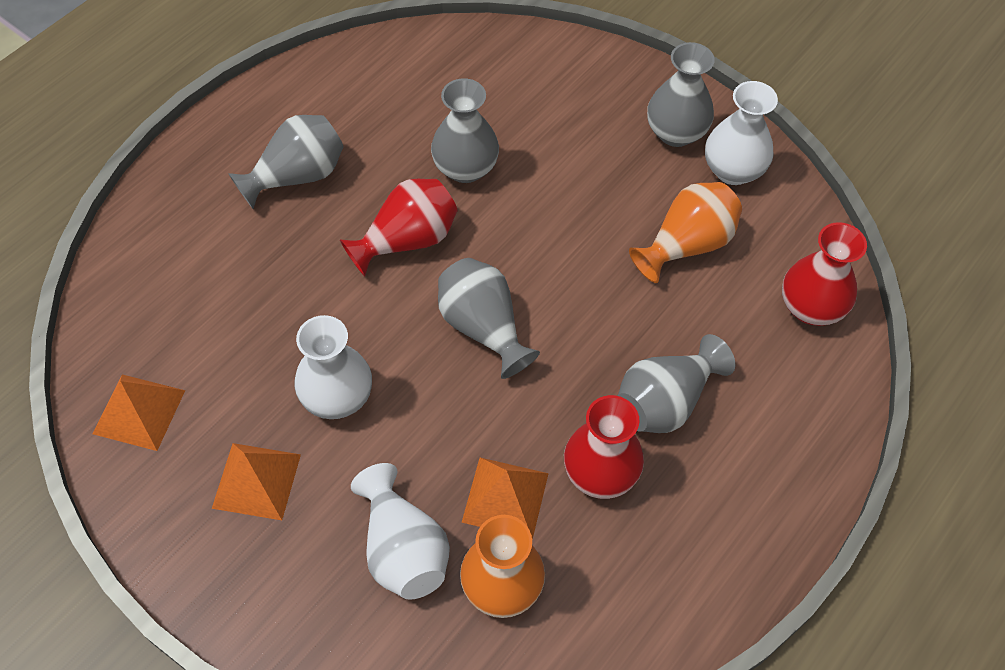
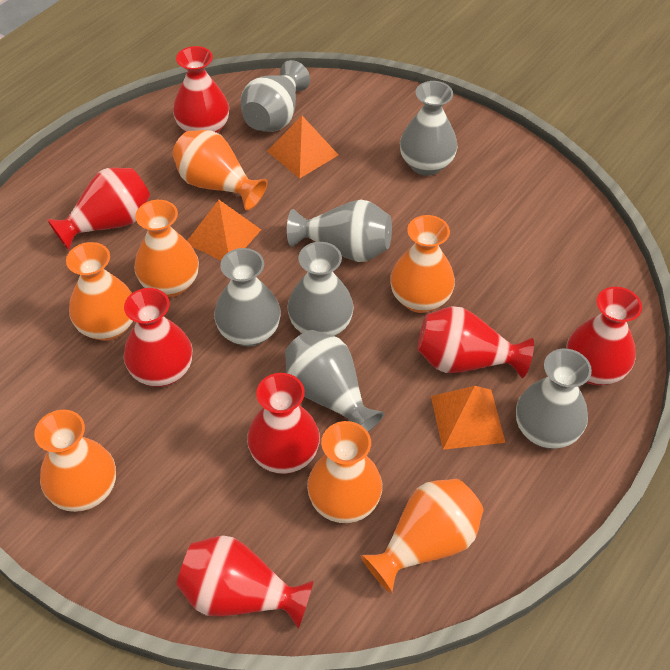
grey vase: [228,115,344,209] [431,78,499,183] [438,258,540,379] [618,334,735,433] [647,42,715,147] = 5 -> [214,248,281,347] [241,60,310,132] [285,330,384,432] [287,200,392,262] [287,242,354,336] [400,81,458,176] [516,349,592,449] = 7
orange vase: [460,515,545,618] [629,182,742,283] = 2 -> [34,409,116,512] [66,242,133,341] [134,200,199,298] [172,130,268,210] [307,421,382,523] [360,479,483,594] [390,215,455,313] = 7
red vase: [340,179,458,276] [564,395,644,499] [782,222,867,326] = 3 -> [47,167,150,251] [124,288,193,387] [173,46,229,133] [177,535,314,629] [247,373,320,474] [417,306,534,378] [566,287,642,385] = 7
white vase: [294,315,372,419] [351,463,450,600] [705,81,778,185] = 3 -> none = 0

